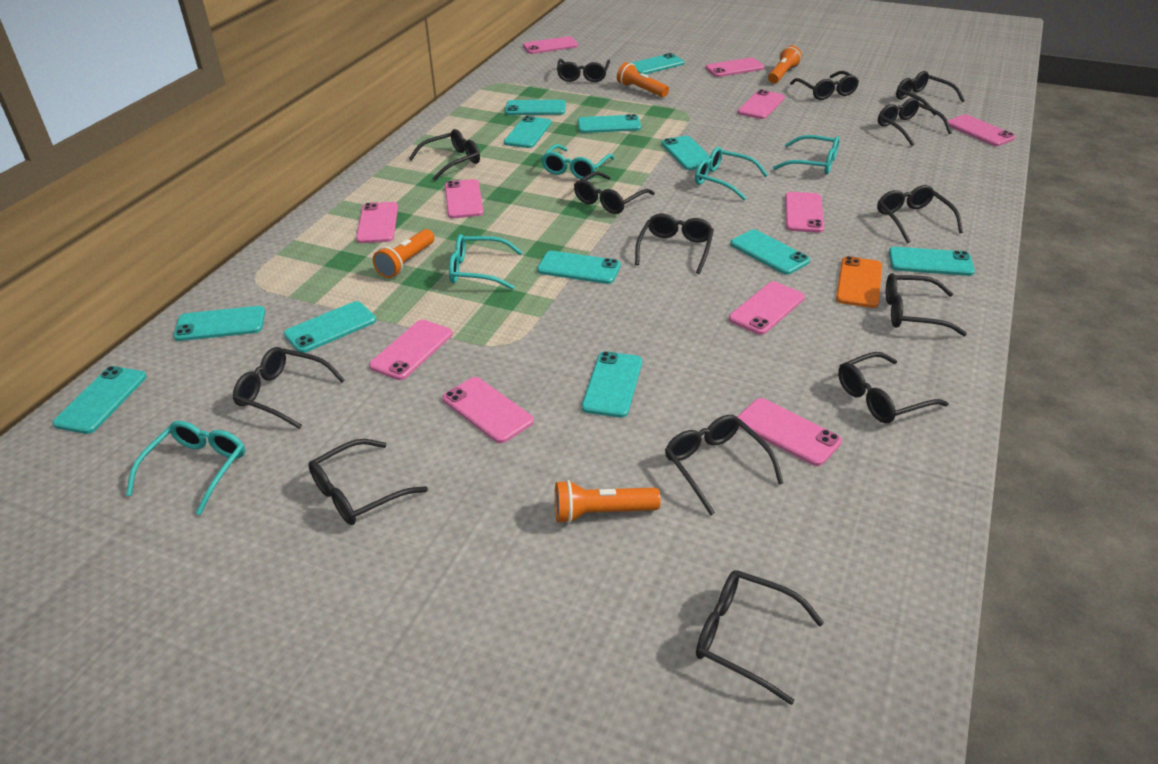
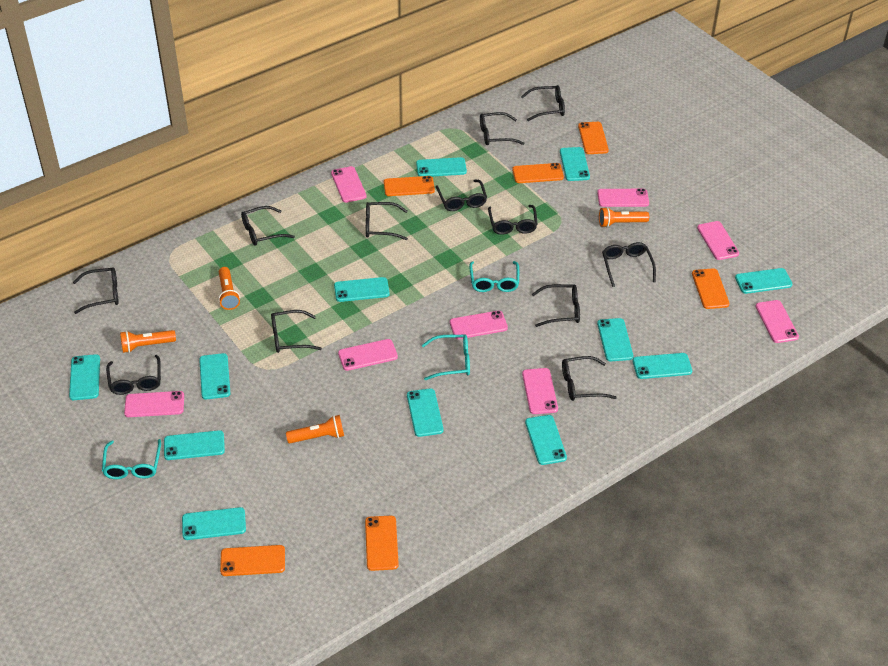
black glasses: [233,347,345,429] [308,439,428,525] [409,129,480,180] [557,59,610,82] [574,172,655,214] [635,214,714,274] [665,415,784,515] [696,570,824,705] [790,71,859,100] [838,352,949,423] [877,185,963,243] [878,98,952,146] [886,273,967,336] [896,71,965,116] = 14 -> [73,267,119,314] [106,355,161,395] [241,206,295,245] [271,310,322,353] [366,202,408,240] [436,180,487,211] [480,112,525,145] [488,205,537,235] [521,85,565,121] [532,284,580,327] [562,356,617,401] [602,242,656,287] = 12
orange phone: [836,256,882,308] = 1 -> [220,545,285,576] [365,516,399,571] [384,176,435,196] [512,163,564,183] [578,122,609,154] [692,268,730,309] = 6
pink phone: [356,202,398,243] [369,320,453,380] [442,377,534,443] [445,179,484,218] [523,36,578,54] [705,58,765,77] [729,281,805,335] [737,398,842,466] [738,89,785,119] [785,192,824,233] [948,115,1016,146] = 11 -> [124,391,184,417] [331,166,366,203] [338,339,398,371] [450,311,508,339] [522,368,558,414] [597,188,649,207] [697,221,739,260] [755,300,799,343] = 8
turquoise glasses: [126,421,245,515] [449,234,523,290] [541,144,615,180] [695,147,768,201] [773,135,840,175] = 5 -> [102,439,161,479] [422,335,470,380] [469,261,519,292] = 3

